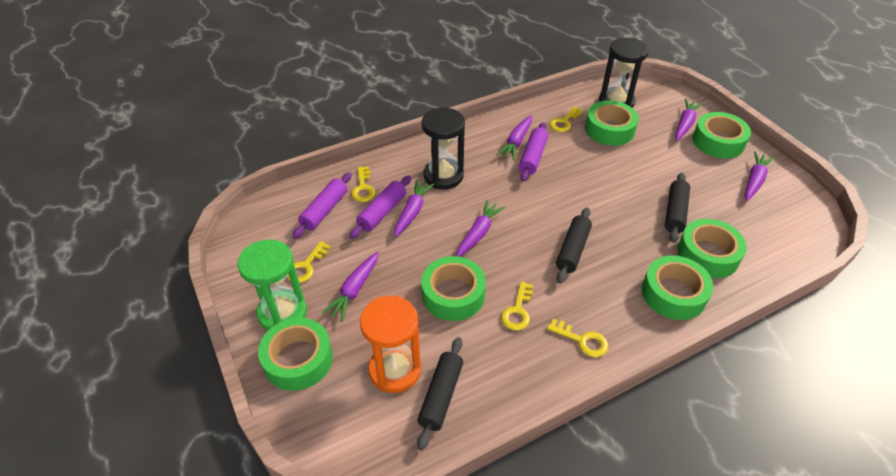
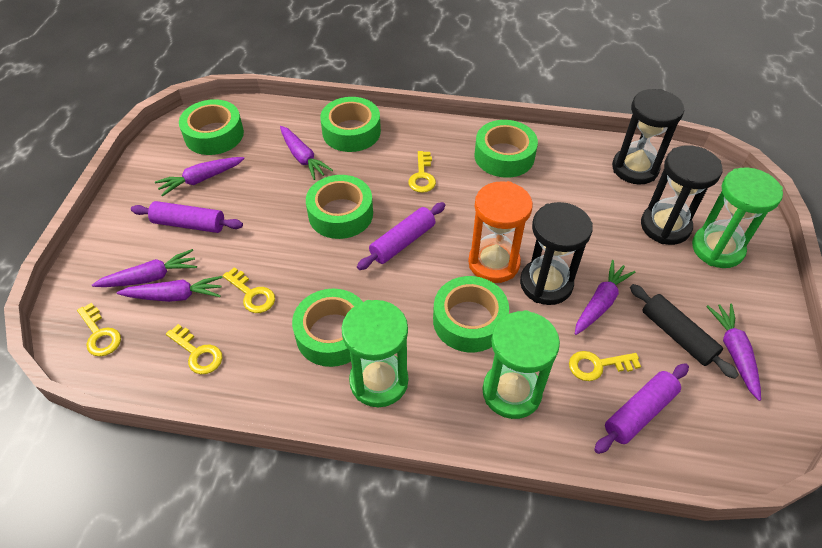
black hourglass: [422,108,465,189] [599,38,649,108] = 2 -> [520,202,593,305] [612,89,684,184] [641,145,722,245] = 3
black rolling pin: [417,337,463,451] [556,207,592,284] [665,173,690,243] = 3 -> [630,284,739,379] = 1
green hourglass: [238,240,307,330] = 1 -> [342,300,408,407] [482,310,560,419] [692,167,783,268] = 3

